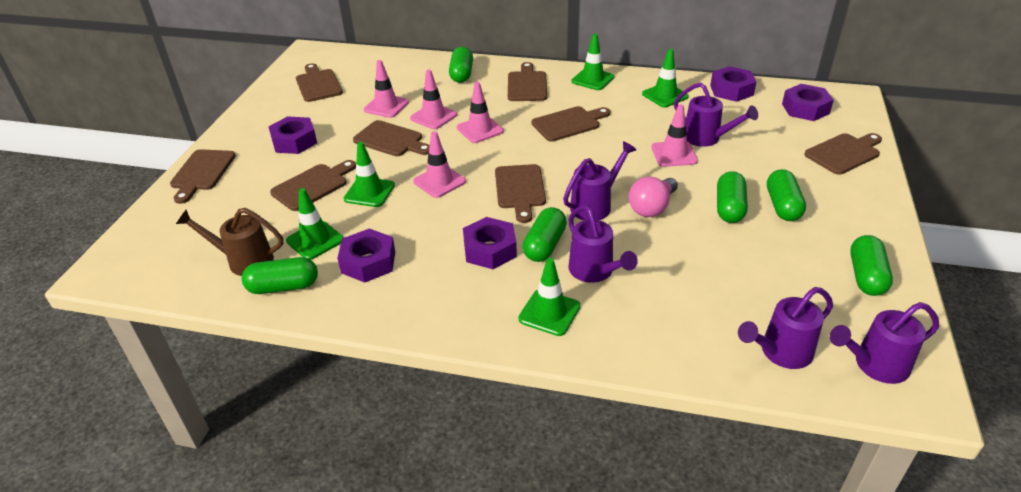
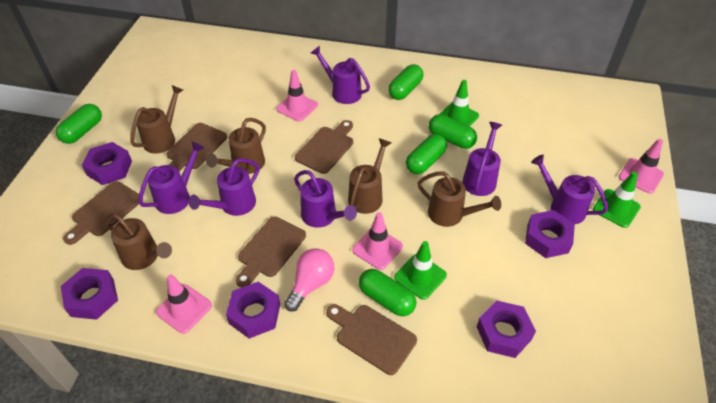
brown cutting board: [170,149,236,204] [270,160,356,211] [296,63,343,102] [353,120,430,156] [495,164,546,223] [508,62,547,101] [532,106,610,142] [804,133,882,175] = 8 -> [63,181,139,245] [166,123,227,171] [236,217,306,288] [295,120,353,174] [326,304,417,375] = 5
brown watering can: [176,208,283,276] = 1 -> [105,213,172,270] [130,85,183,154] [206,118,266,174] [348,138,391,214] [418,171,501,227] = 5
green capsule: [242,257,318,294] [449,47,473,83] [523,207,567,262] [717,171,748,223] [767,169,806,221] [850,235,893,296] = 6 -> [56,104,102,144] [359,269,416,316] [388,64,424,100] [406,134,447,174] [429,114,477,149] = 5
green traffic cone: [286,188,344,260] [344,142,395,207] [518,258,580,336] [571,34,614,90] [642,49,689,107] = 5 -> [394,241,447,300] [440,80,479,127] [593,172,641,228] = 3
pink traffic cone: [364,60,409,118] [410,70,457,129] [413,131,466,198] [457,82,504,143] [651,104,698,167] = 5 -> [156,275,212,334] [276,70,318,122] [352,212,403,270] [619,139,664,194] = 4
purple watering can: [563,141,636,220] [568,205,638,283] [674,83,758,147] [738,287,833,369] [830,302,939,384] = 5 -> [138,141,204,214] [189,158,260,216] [294,170,357,228] [311,46,370,104] [462,122,502,196] [531,155,608,224] = 6

